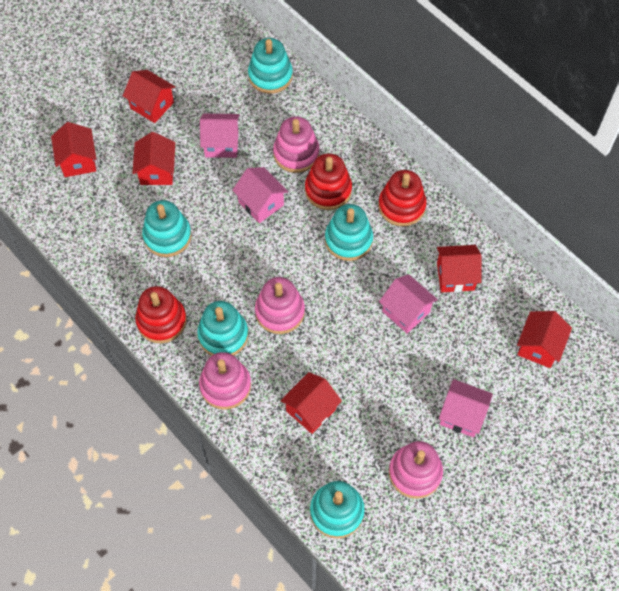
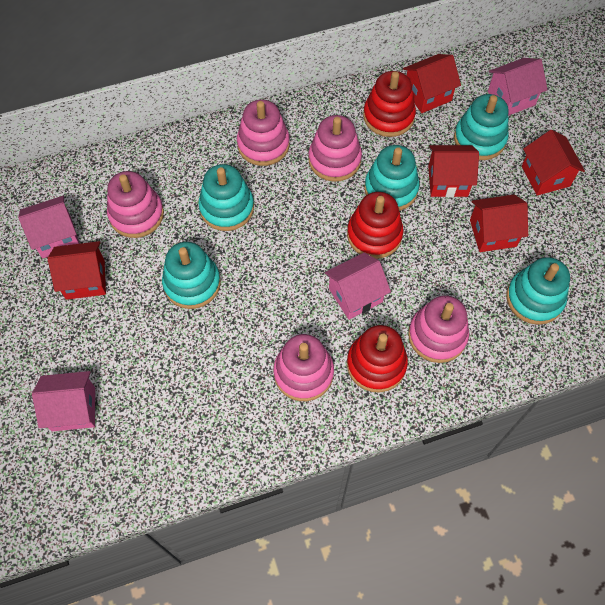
pink stacking toy: [199,352,251,410] [255,277,305,334] [273,116,320,173] [389,441,443,499] = 4 -> [107,171,164,238] [237,100,290,166] [273,334,334,401] [308,115,362,182] [408,295,469,363] = 5
red house: [51,122,96,177] [123,70,175,123] [132,132,175,185] [280,372,342,434] [437,245,481,292] [517,311,572,368] = 6 -> [48,241,106,300] [403,54,461,113] [428,145,479,198] [470,194,528,252] [522,130,585,196] = 5

